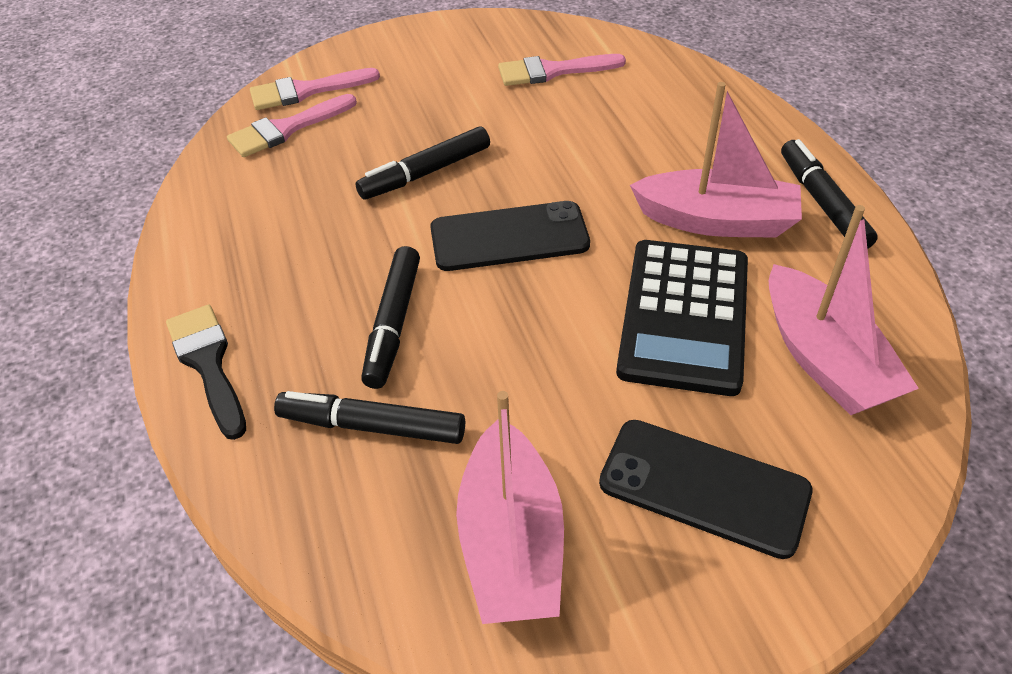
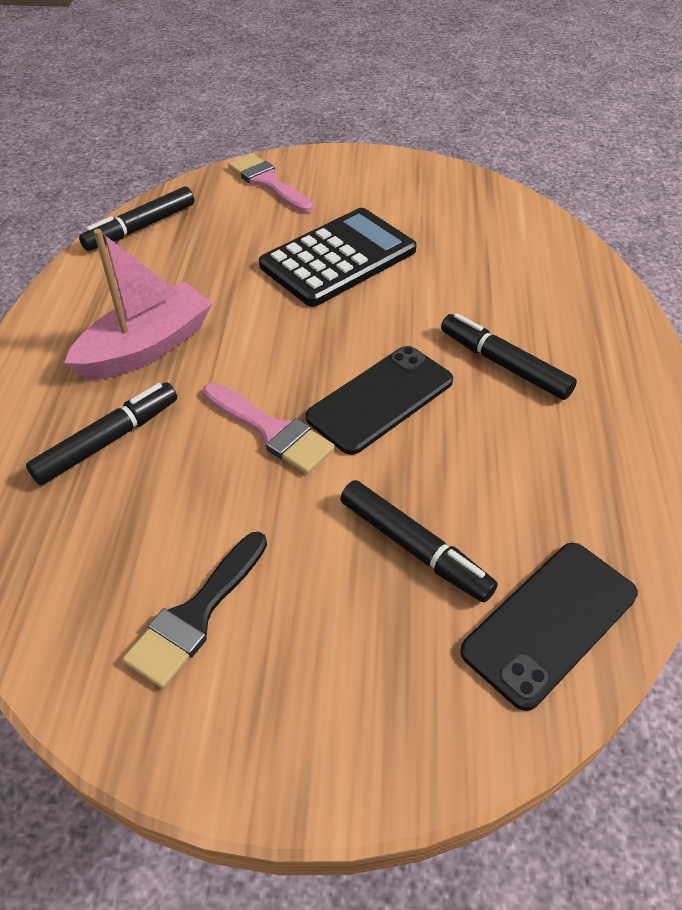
pink boat: [456,391,564,624] [630,82,802,238] [769,205,919,415] = 3 -> [64,229,213,380] = 1
pink brush: [227,94,357,157] [250,68,380,110] [498,54,626,86] = 3 -> [203,383,335,474] [228,154,313,213] = 2

